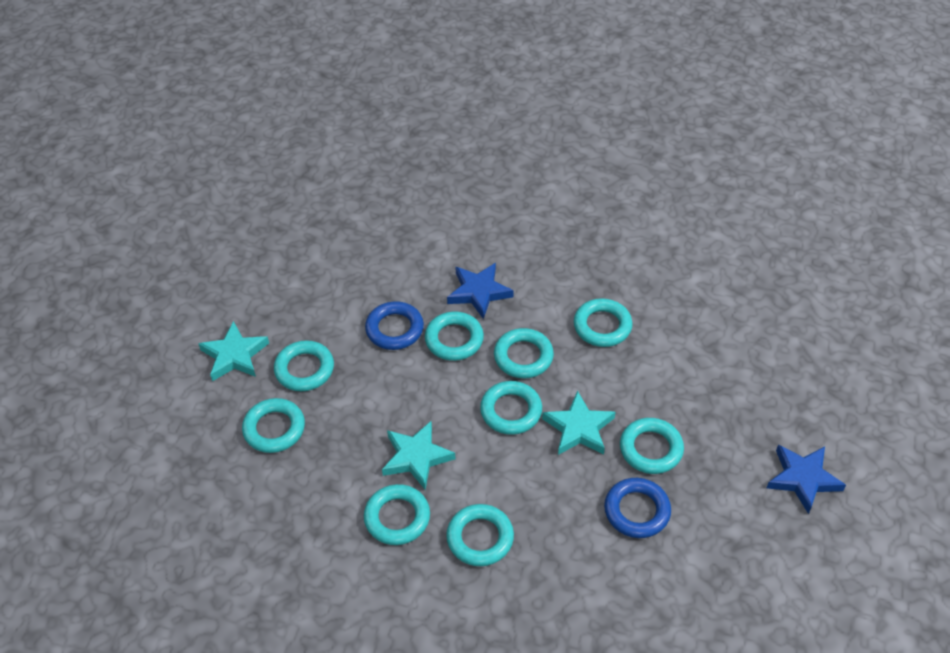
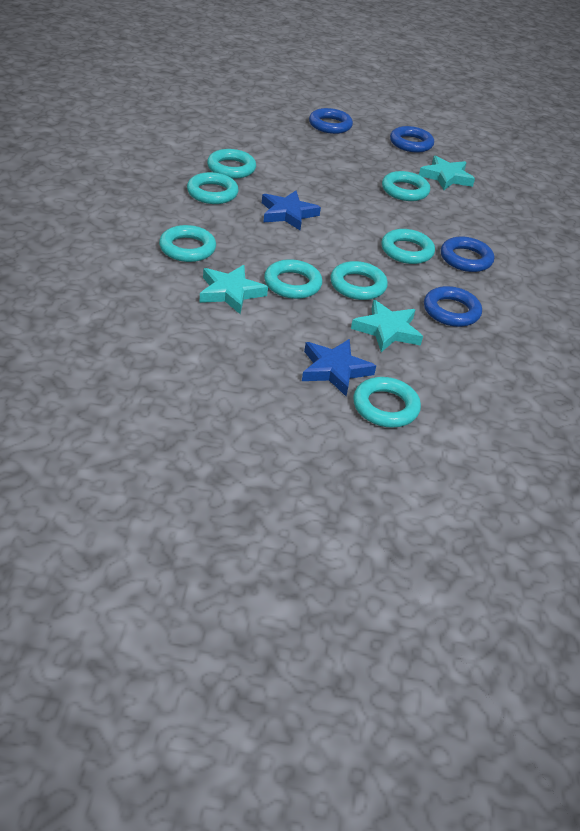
blue ring: [365,301,424,350] [604,478,671,538] = 2 -> [309,108,353,134] [390,126,434,152] [424,286,482,327] [441,237,494,272] = 4
turquoise ring: [242,398,305,453] [274,340,334,391] [364,484,430,545] [425,312,484,361] [446,504,514,566] [480,381,542,435] [494,328,554,378] [574,298,632,347] [620,418,684,474] = 9 -> [159,225,216,262] [187,172,239,204] [207,149,256,179] [264,259,322,299] [330,261,388,300] [353,377,421,428] [381,229,435,264] [382,171,430,201] = 8

